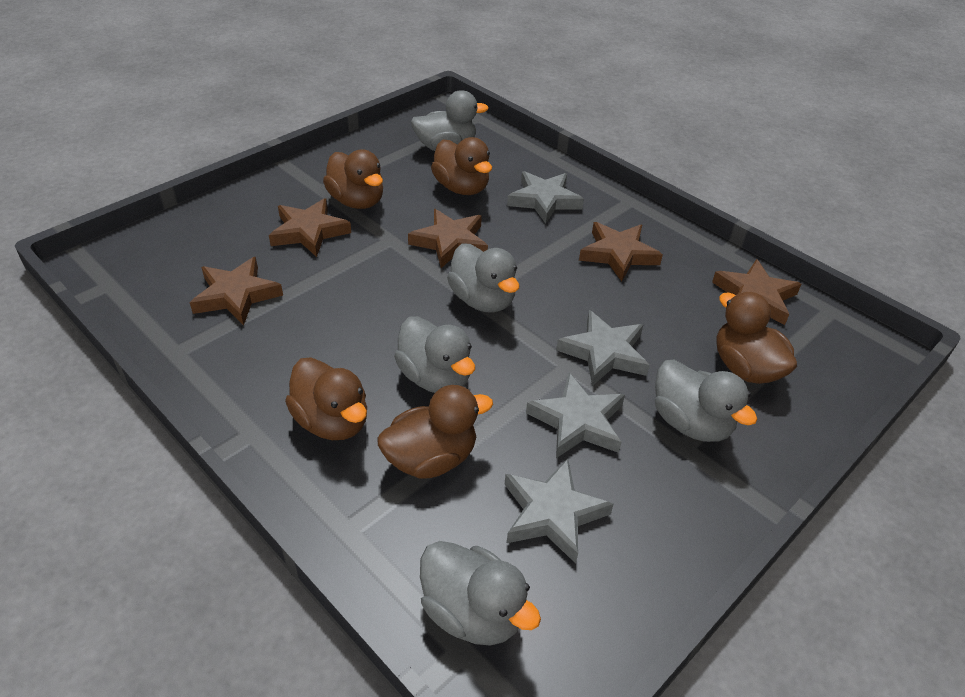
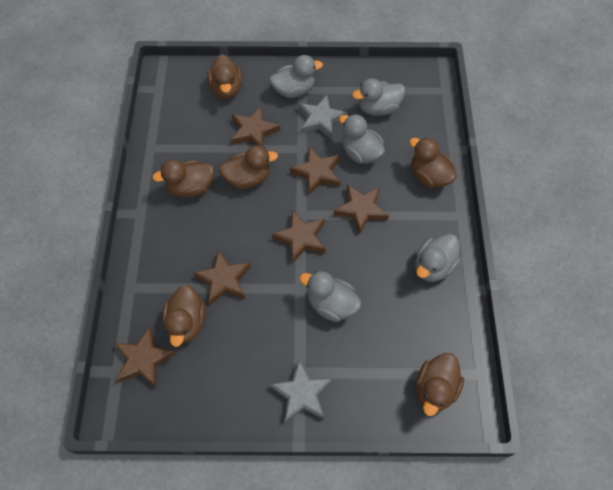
brown duck: [285,357,367,440] [323,149,383,209] [377,385,493,479] [431,137,492,195] [716,292,797,384] = 5 -> [152,159,214,197] [162,285,206,347] [207,54,242,99] [219,145,278,189] [410,137,457,188] [416,353,464,416] = 6
brown star: [190,257,283,325] [269,198,351,257] [408,209,488,268] [579,222,663,282] [712,259,801,325] = 5 -> [114,326,176,387] [193,250,251,305] [231,106,280,147] [272,210,326,263] [290,147,340,195] [334,185,389,235] = 6
grey star: [504,458,613,564] [507,171,584,224] [526,373,625,458] [556,310,649,386] = 4 -> [270,360,332,423] [299,95,348,139] = 2

